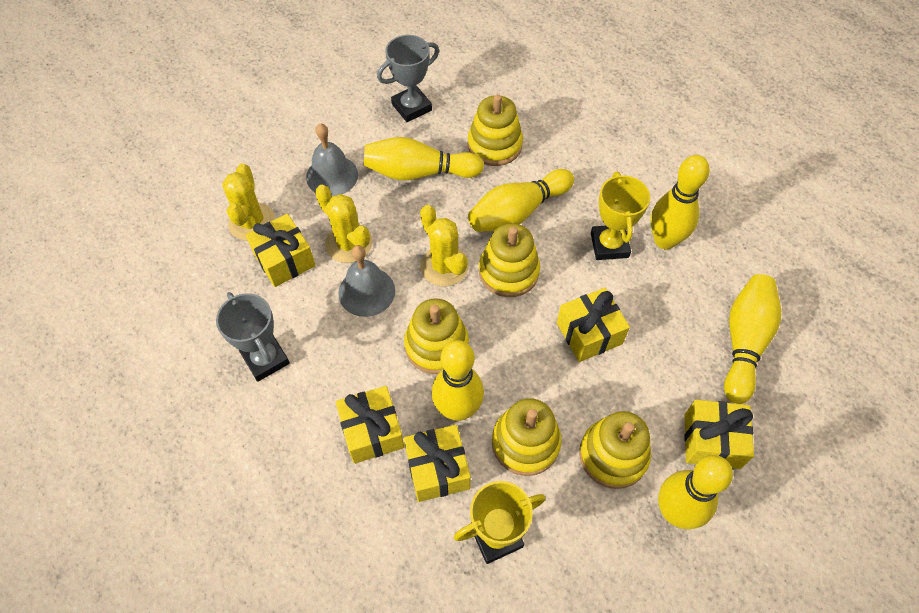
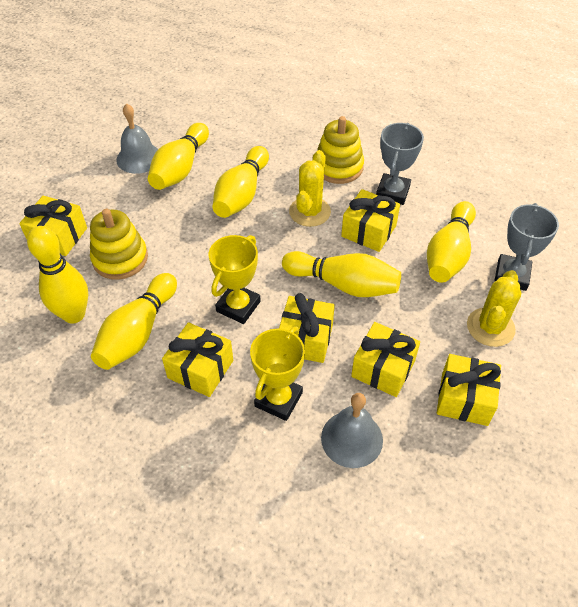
yellow cactus: [222,164,275,241] [315,185,373,263] [420,205,469,286] = 3 -> [289,150,331,227] [467,270,521,347] = 2
yellow gift: [246,214,316,287] [336,386,404,464] [404,425,471,502] [557,288,630,362] [684,400,754,469] = 5 -> [19,196,87,256] [162,322,233,397] [279,293,335,363] [341,189,400,252] [351,322,420,397] [437,354,501,426] = 6
yellow stacking toy: [404,298,469,374] [468,94,523,166] [479,223,540,297] [492,398,561,476] [579,411,651,489] = 5 -> [90,209,148,280] [317,116,364,184] = 2

